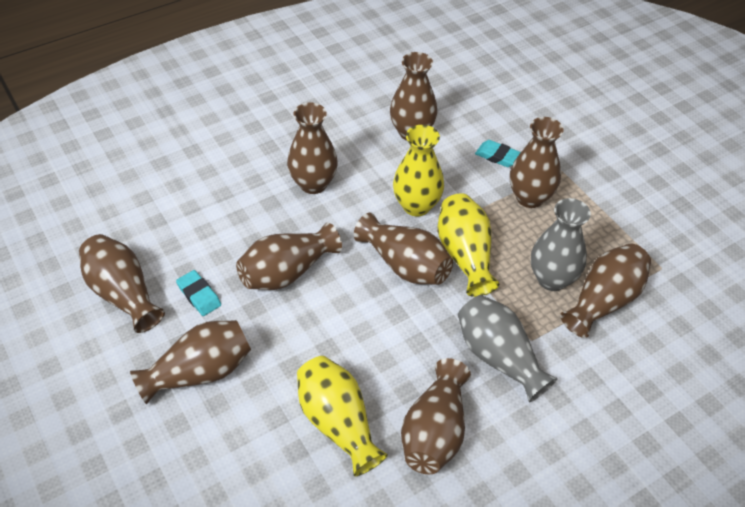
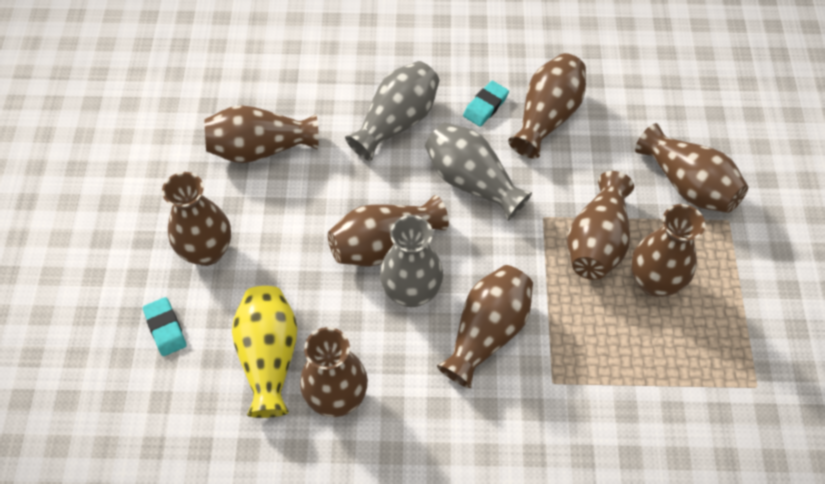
grey vase: [458,295,557,402] [531,198,591,291] = 2 -> [345,61,439,161] [380,215,443,307] [425,122,532,221] = 3
yellow vase: [297,356,388,476] [393,125,444,216] [438,193,499,297] = 3 -> [232,286,298,418] = 1

